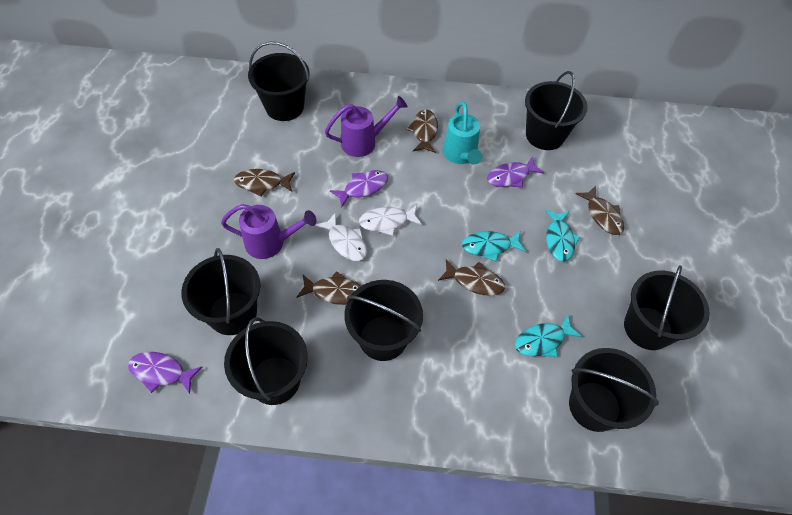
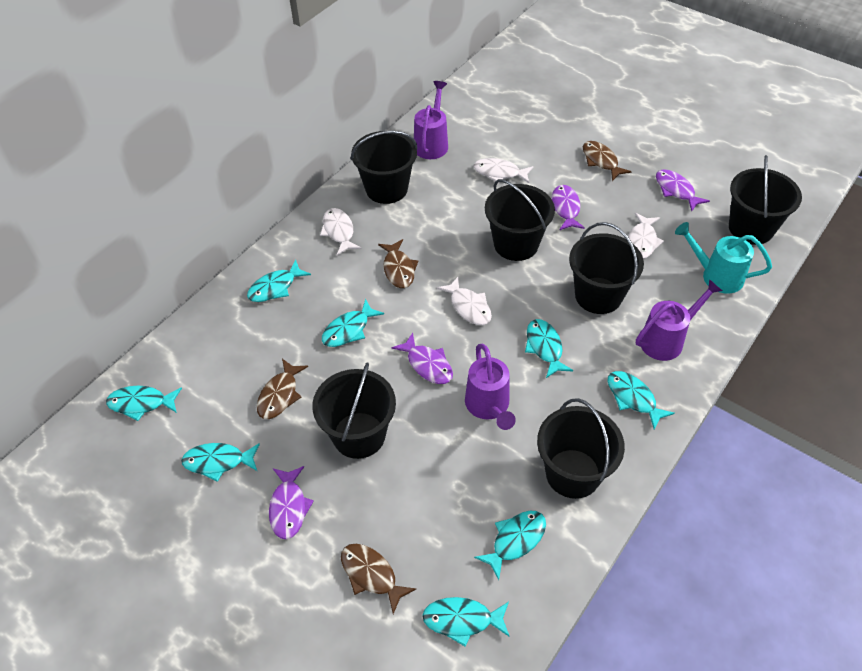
black bucket: [181,248,260,335] [224,318,308,405] [248,42,309,121] [344,280,423,361] [525,71,588,150] [569,348,659,432] [624,265,710,350] = 7 -> [312,362,396,459] [351,131,418,204] [485,179,555,261] [537,398,625,499] [569,222,644,314] [729,155,802,245] = 6
brown fish: [234,169,295,196] [296,271,361,305] [407,109,438,153] [438,259,505,296] [575,186,624,235] = 5 -> [257,359,308,419] [341,544,416,614] [378,239,418,288] [583,141,632,181] = 4
purple fish: [128,352,202,394] [330,170,388,207] [487,156,544,188] = 3 -> [269,466,314,539] [392,333,453,384] [552,185,585,230] [656,169,710,212] = 4
purple watering can: [221,204,316,259] [325,96,408,157] = 2 -> [414,81,448,159] [465,344,516,430] [636,279,722,361] = 3
turquoise fish: [462,230,526,262] [515,314,582,357] [545,210,580,262] = 3 -> [106,386,182,421] [181,443,260,482] [247,259,311,302] [322,299,384,347] [422,597,510,647] [474,511,546,580] [525,319,573,378] [608,371,675,429] = 8
white fish: [315,213,367,261] [359,205,422,236] = 2 -> [320,208,361,255] [437,277,492,325] [473,158,534,183] [628,213,664,259] = 4

